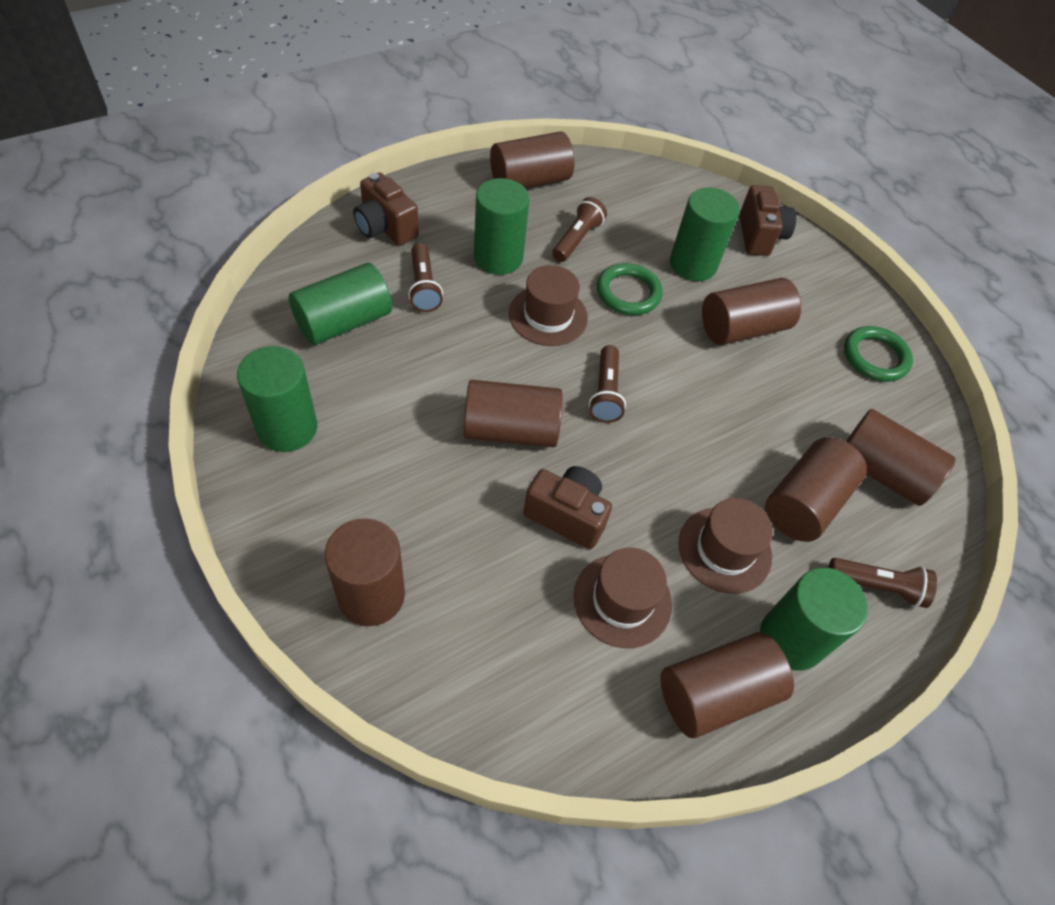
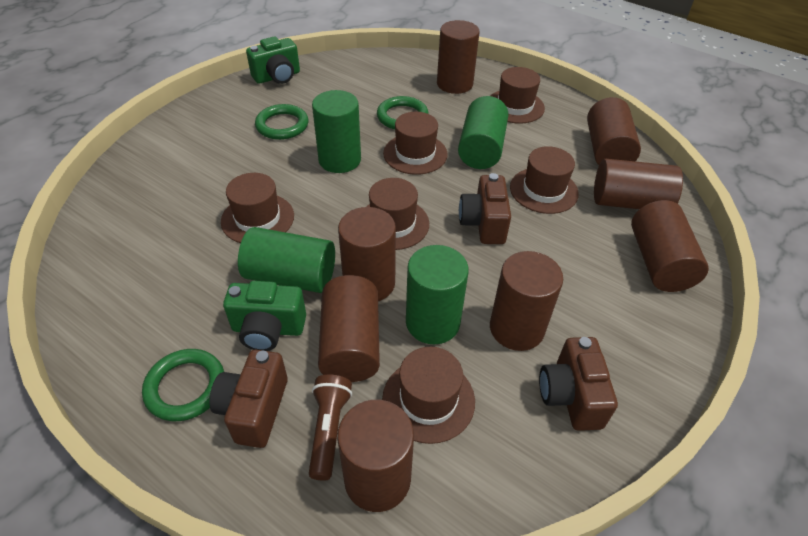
brown cylinder: [325,518,405,626] [464,380,563,447] [490,131,574,188] [660,632,794,738] [702,278,801,345] [765,437,867,542] [846,409,956,506] = 7 -> [318,275,380,382] [337,400,414,512] [338,207,396,301] [437,20,480,94] [490,251,563,351] [587,97,641,165] [594,159,683,209] [631,200,709,292] = 8
brown flashlight: [408,243,443,312] [552,197,607,262] [589,345,626,423] [828,558,937,608] = 4 -> [309,375,352,481] = 1
brown hat: [509,265,588,346] [574,548,672,648] [679,498,773,594] = 3 -> [221,173,294,243] [366,178,429,250] [382,347,475,444] [383,112,448,175] [490,67,545,124] [510,146,579,214] = 6
green camera: none = 0 -> [223,281,306,351] [246,36,300,84] = 2
green cylinder: [237,346,317,452] [289,263,392,345] [474,178,529,275] [670,187,740,281] [760,568,868,671] = 5 -> [238,227,335,293] [312,90,361,173] [406,245,469,344] [458,96,508,169] = 4
green ring: [597,263,663,315] [844,326,913,382] = 2 -> [142,349,224,421] [255,104,308,140] [377,96,429,130] = 3

